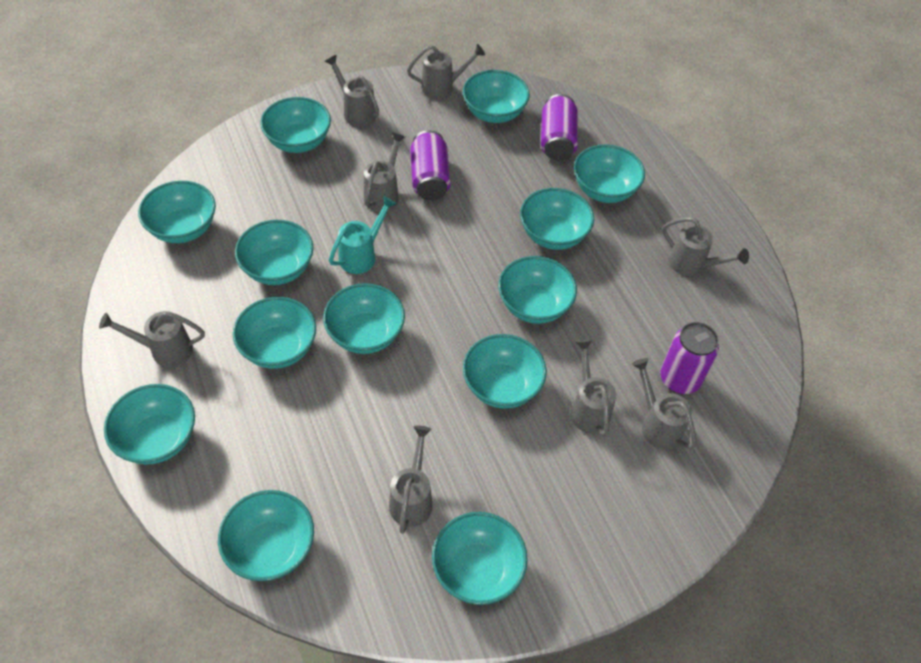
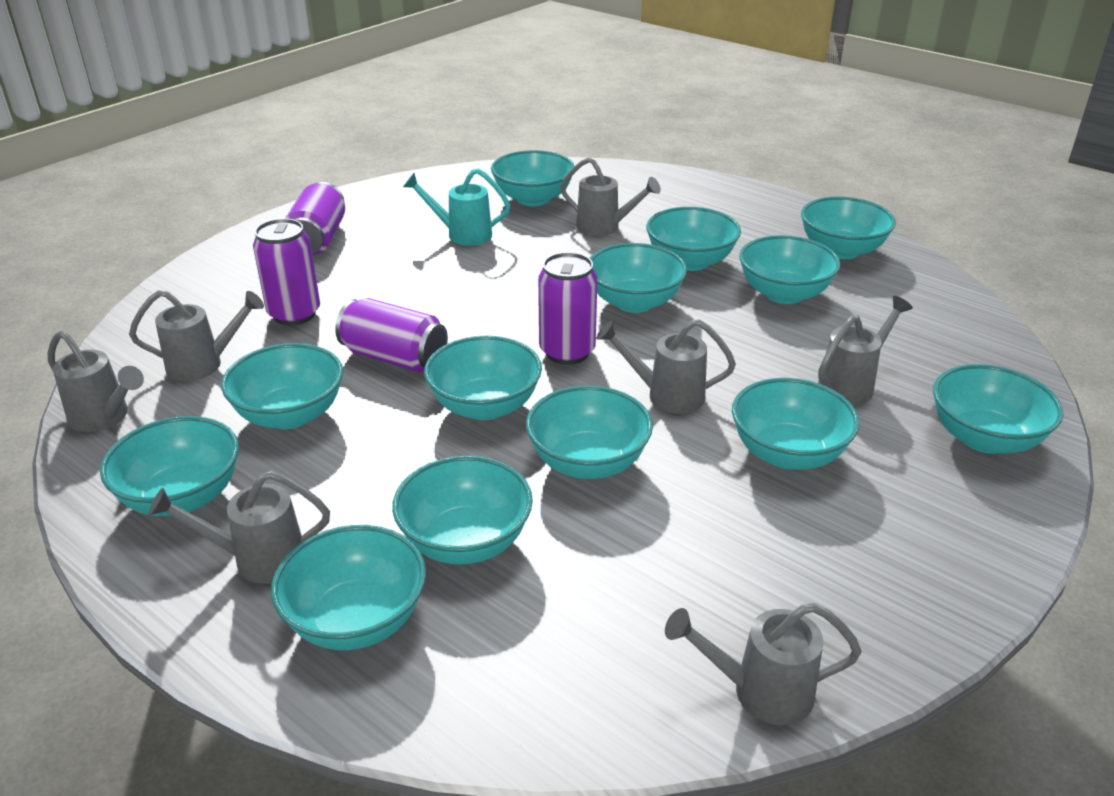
grey watering can: [99,311,205,367] [325,55,379,127] [364,132,405,212] [389,426,433,534] [407,44,485,99] [570,339,616,436] [632,358,697,450] [662,217,749,276] = 8 -> [48,330,144,432] [129,290,264,381] [148,471,330,584] [560,157,661,236] [597,319,736,414] [665,603,862,725] [818,296,913,405] = 7
purple can: [410,130,451,200] [541,94,578,161] [660,322,719,394] = 3 -> [253,219,320,325] [285,182,345,255] [335,298,448,372] [538,252,597,365] = 4

